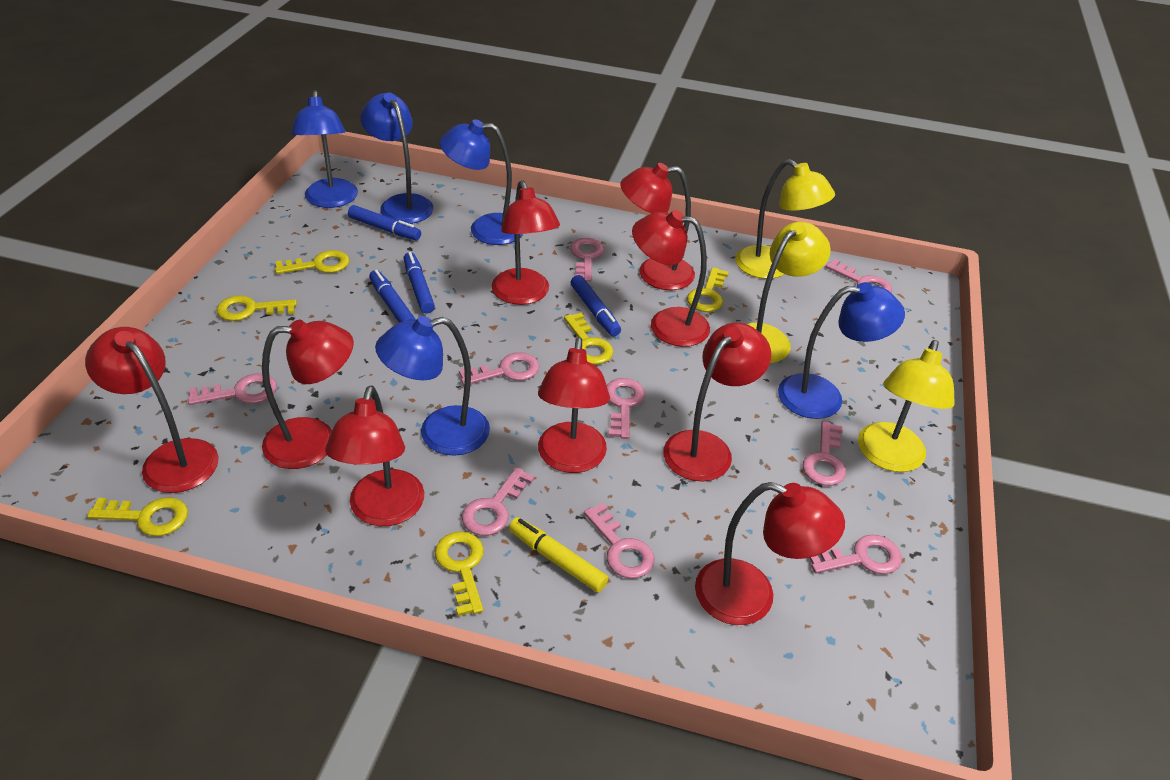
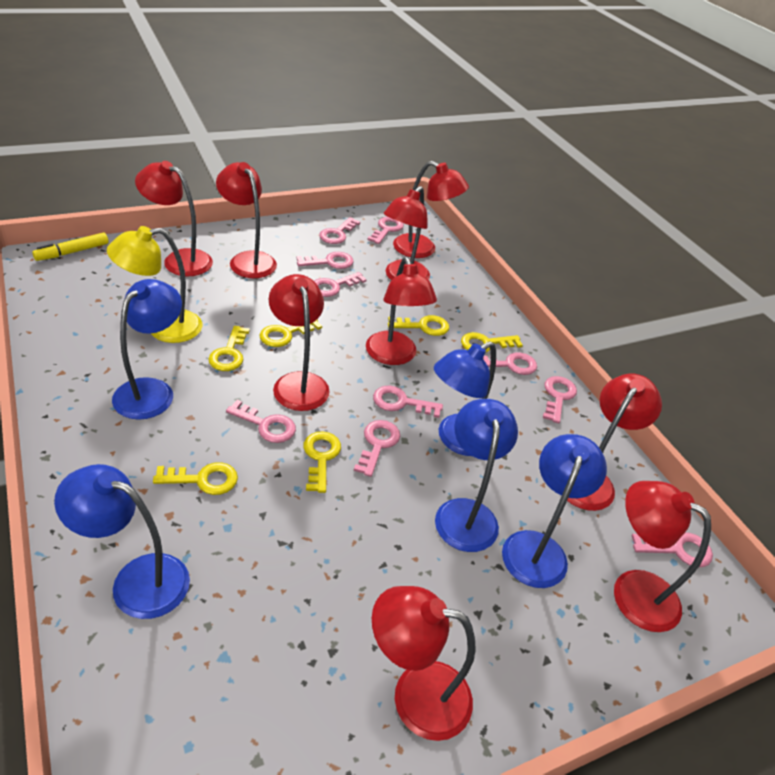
blue marker: [348,205,421,240] [369,270,416,323] [404,252,435,313] [571,275,621,337] = 4 -> none = 0
pink key: [188,373,277,405] [459,352,539,385] [462,467,535,536] [570,238,604,281] [584,503,654,579] [607,378,645,439] [802,421,846,486] [809,535,902,574] [826,259,892,292] = 9 -> [226,400,296,443] [297,252,354,269] [314,272,367,297] [319,217,360,244] [354,420,400,477] [367,217,404,244] [373,386,443,418] [483,352,537,375] [543,376,577,423] [631,533,713,567] = 10
yellow lamp: [735,159,835,279] [747,222,831,363] [858,340,955,472] = 3 -> [107,226,202,343] = 1

